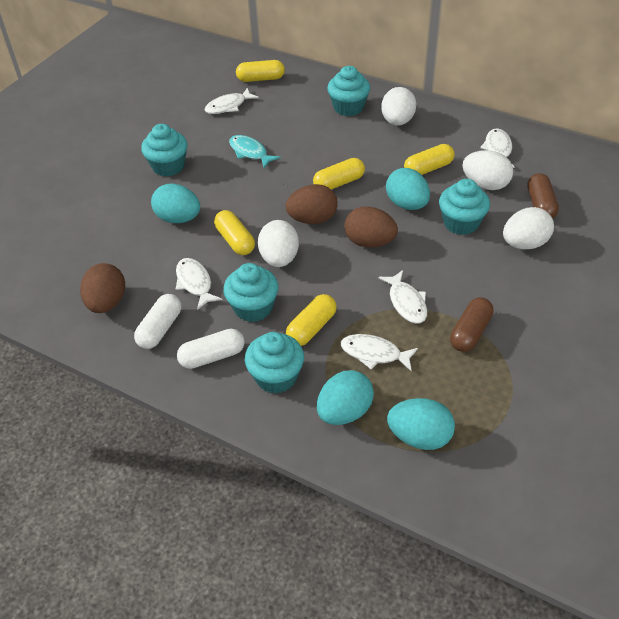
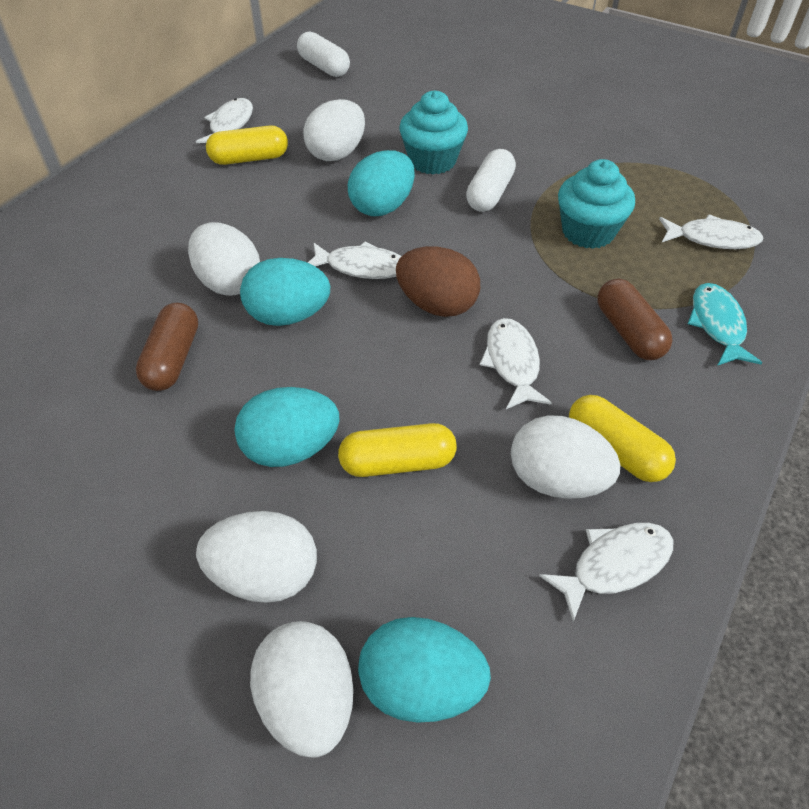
brown egg: [80,263,125,313] [285,184,338,224] [344,206,398,247] = 3 -> [396,246,480,317] = 1
turquoise cupcake: [141,124,187,176] [223,263,279,322] [245,332,304,394] [327,66,370,116] [439,179,490,235] = 5 -> [399,90,468,174] [558,159,635,249] = 2
white egg: [258,220,299,267] [381,87,416,126] [462,150,513,190] [503,207,554,249] = 4 -> [188,222,260,296] [196,511,317,603] [250,621,354,758] [303,99,365,161] [511,415,620,499] = 5
yellow capsule: [214,210,255,255] [236,60,285,82] [286,294,337,346] [313,158,365,190] [404,144,455,175] = 5 -> [206,125,288,165] [338,423,457,477] [569,395,676,482] = 3

